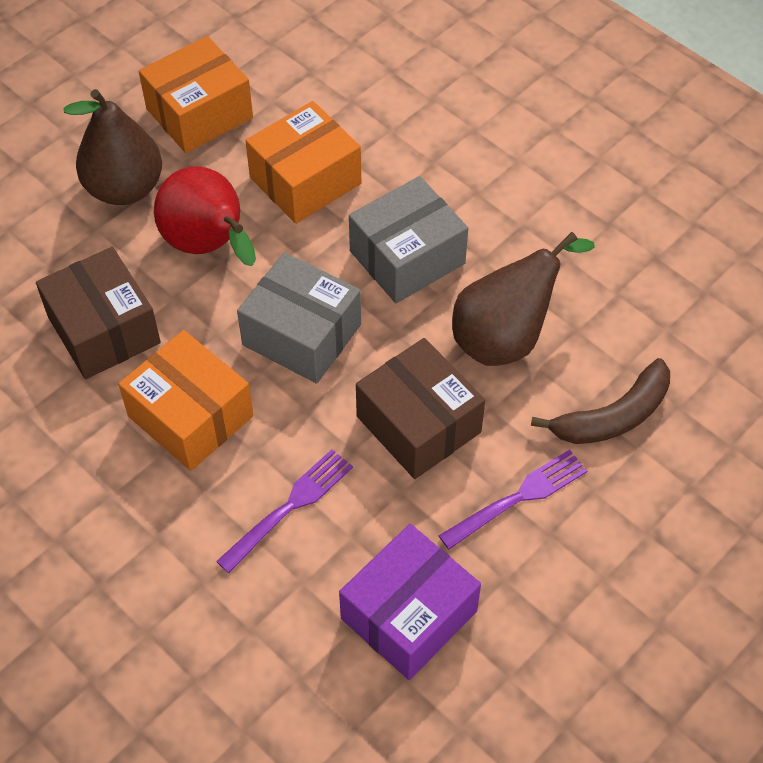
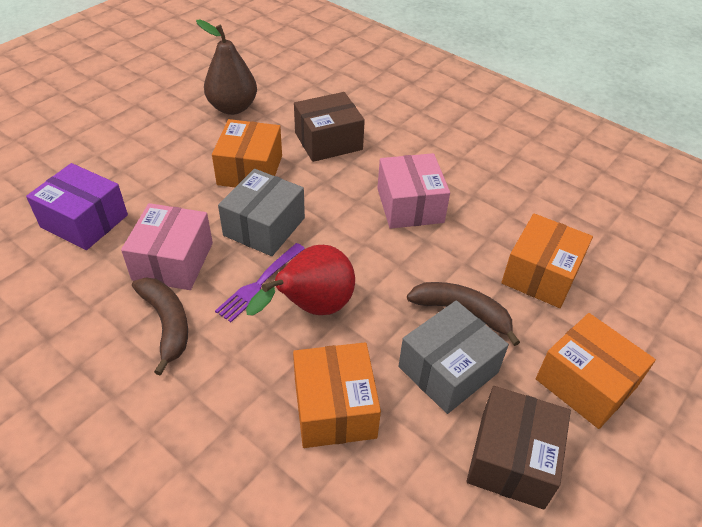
brown banana: [531,358,670,444] = 1 -> [132,278,188,376] [407,282,520,346] = 2
brown pear: [64,89,162,205] [452,232,595,366] = 2 -> [196,20,257,115] = 1
orange box: [118,330,253,471] [139,36,253,153] [245,101,361,224] = 3 -> [212,119,282,187] [293,342,381,448] [501,214,593,308] [536,313,656,429] = 4
pink box: none = 0 -> [121,203,213,290] [377,153,450,229] = 2
purple fork: [216,449,353,573] [439,449,587,550] = 2 -> [215,243,305,322] = 1

